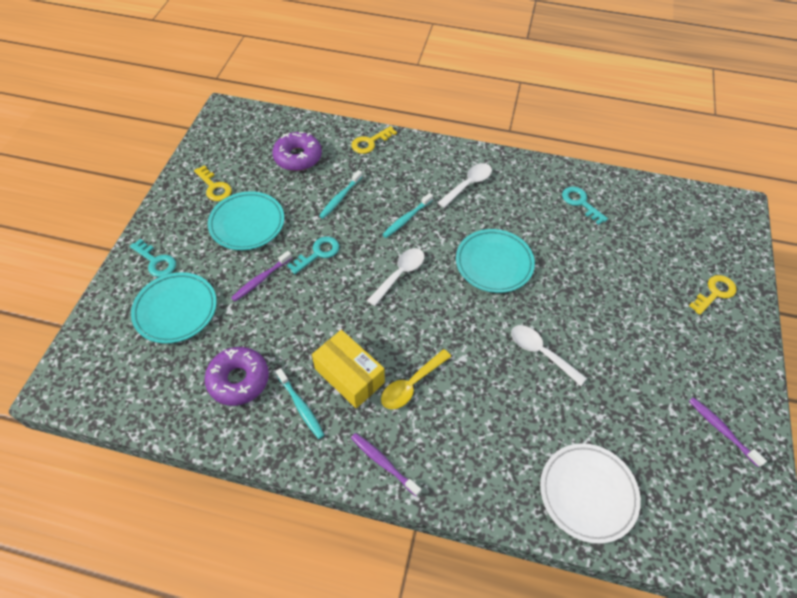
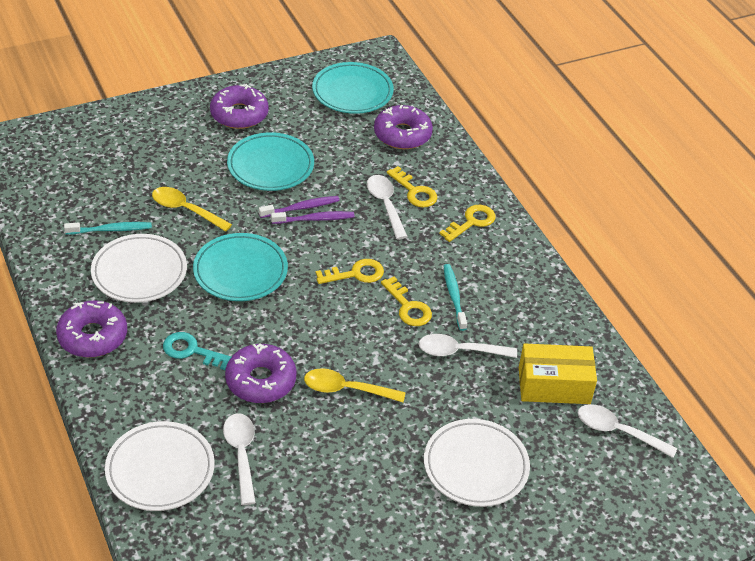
purple donut: [205,347,269,406] [272,132,322,171] = 2 -> [56,300,127,358] [210,84,269,129] [225,344,296,403] [374,105,433,149] = 4
purple toothbrush: [231,251,292,302] [351,433,421,497] [689,397,767,467] = 3 -> [259,196,340,218] [271,211,355,224] = 2
turquoise key: [130,239,176,277] [287,236,339,274] [562,186,608,225] = 3 -> [163,332,231,370] = 1
turquoise toothbrush: [276,368,325,439] [319,170,363,219] [382,193,433,238] = 3 -> [64,222,152,235] [443,264,467,331] = 2
white plate: [540,443,641,544] = 1 -> [91,234,187,303] [105,421,215,511] [424,419,530,507] = 3
white spoon: [367,248,424,306] [438,163,492,208] [511,325,587,386] = 3 -> [223,413,256,505] [367,175,408,240] [419,334,517,358] [578,404,677,458] = 4
yellow key: [194,165,232,201] [351,126,397,154] [689,275,737,315] = 3 -> [316,259,384,284] [381,276,432,326] [387,166,437,207] [439,205,495,242] = 4
yellow spoon: [381,349,451,409] = 1 -> [152,187,232,231] [304,368,406,402] = 2

